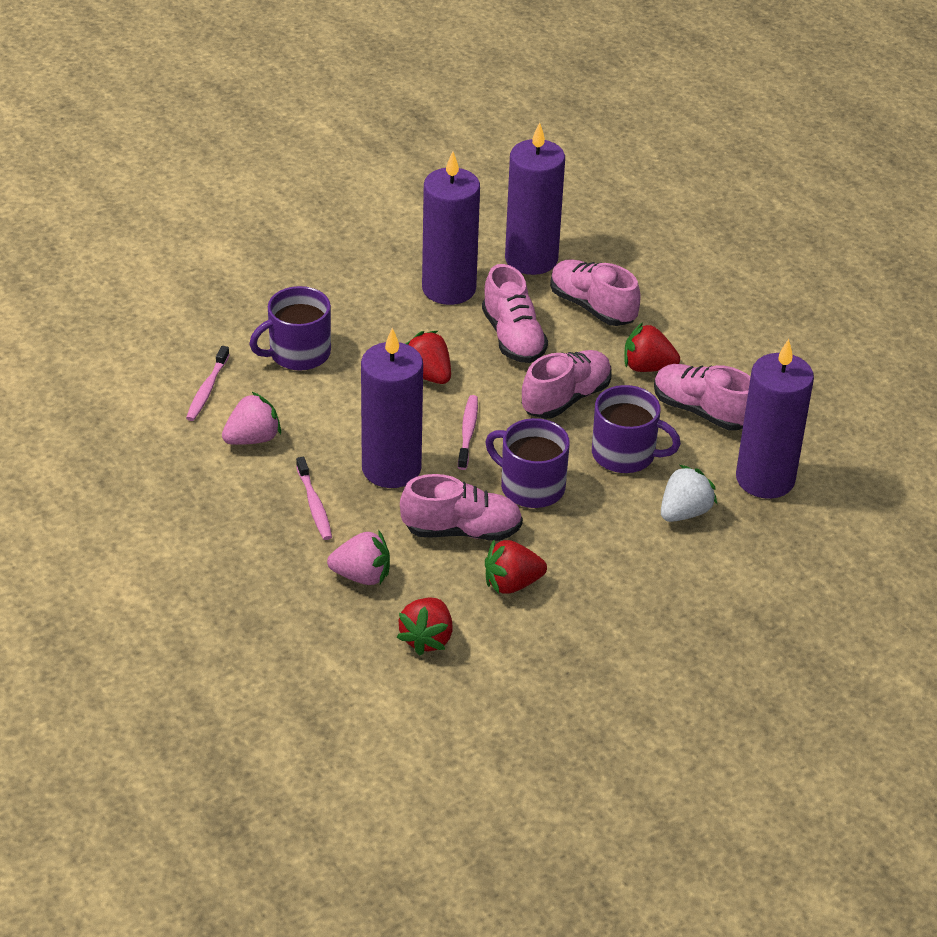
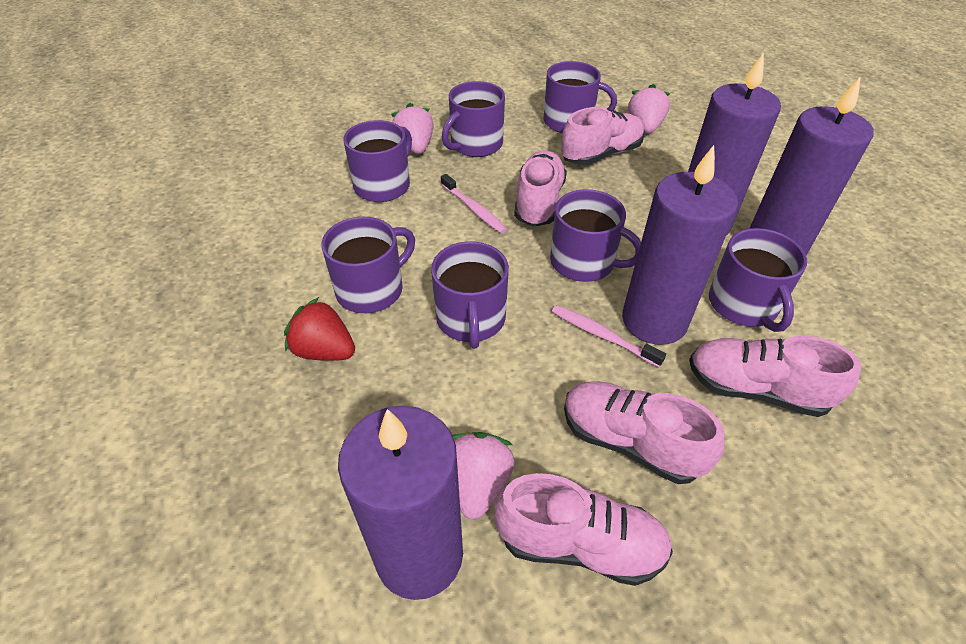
pink strawberry: [222,391,281,445] [327,530,390,585] = 2 -> [391,103,434,154] [452,432,514,519] [628,84,670,134] = 3
pink toothbrush: [186,346,229,421] [296,457,332,540] [458,395,478,470] = 3 -> [441,174,507,234] [552,305,666,367] = 2
purple mug: [249,286,331,371] [485,418,570,508] [592,385,681,473] = 3 -> [322,217,415,313] [343,120,412,202] [431,241,509,349] [442,81,505,157] [543,61,617,133] [550,189,641,282] [709,228,807,332] = 7
red strawberry: [396,598,453,656] [406,331,451,384] [485,540,547,594] [624,322,680,372] = 4 -> [284,297,355,361] = 1
white strawberry: [661,465,717,522] = 1 -> none = 0

